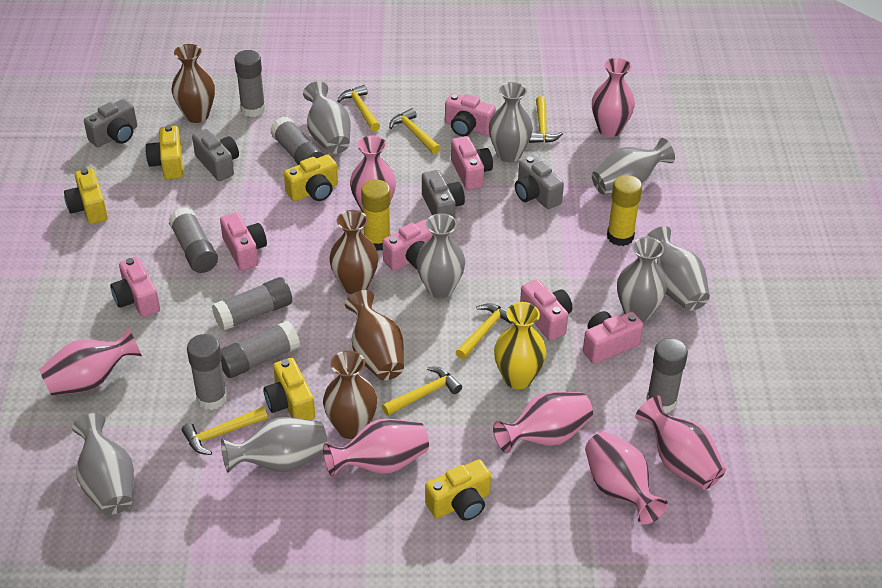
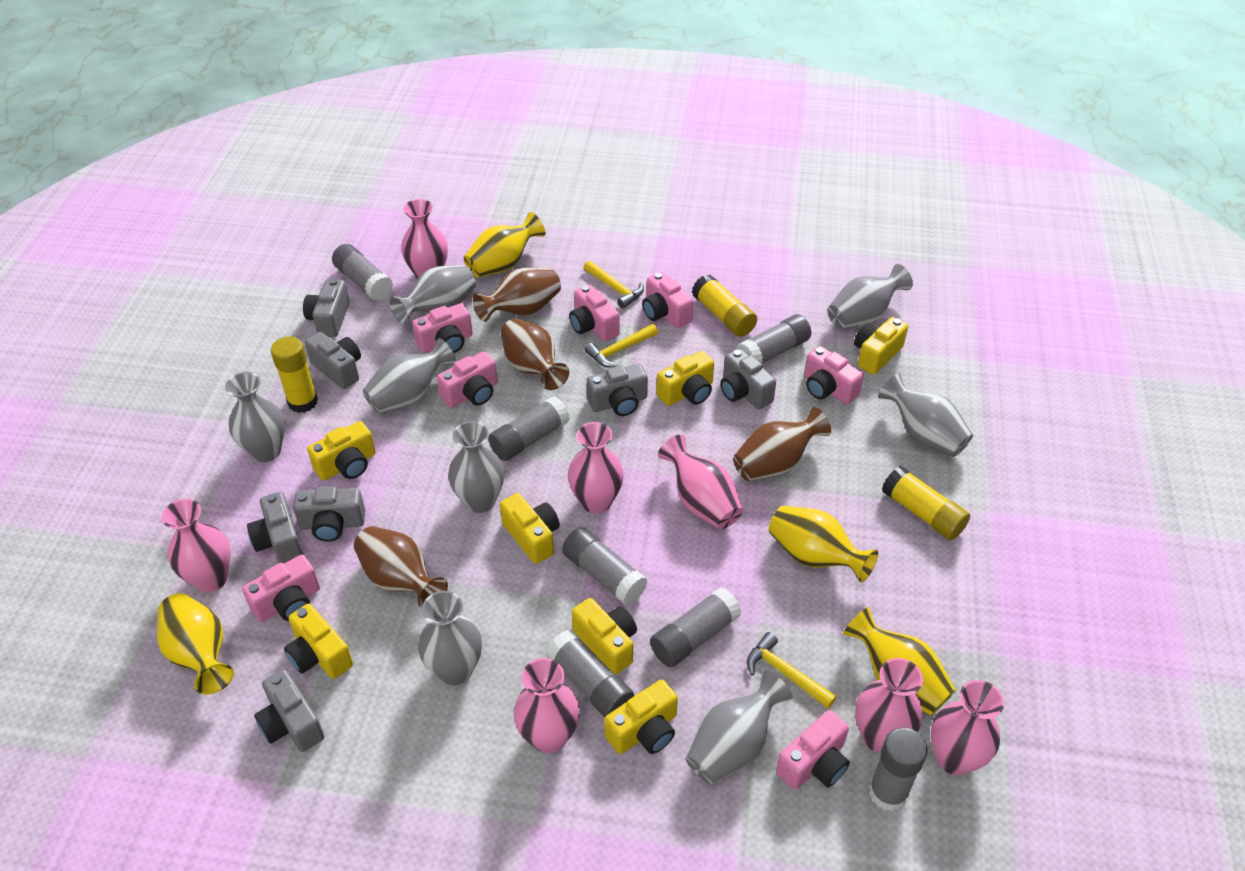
grey camera: [84,99,137,147] [192,129,239,181] [422,170,465,218] [515,156,564,209] = 4 -> [247,492,303,564] [254,669,325,752] [293,487,365,542] [303,279,350,337] [305,332,361,389] [587,364,648,416] [720,348,776,409] = 7
yellow camera: [64,168,108,224] [146,125,183,179] [263,358,315,420] [284,155,338,201] [425,459,491,521] = 5 -> [284,604,353,679] [307,421,376,480] [500,493,560,564] [572,598,637,675] [605,679,678,754] [657,351,714,406] [854,317,908,375] = 7
yellow glue stick: [361,180,391,251] [607,175,642,246] = 2 -> [271,337,318,413] [692,275,757,337] [882,466,970,540] = 3
yellow hammer: [182,407,268,455] [337,85,380,131] [382,367,462,416] [389,108,441,154] [456,303,512,359] [529,96,563,143] = 6 -> [584,261,644,309] [585,324,658,367] [747,632,837,709] = 3
yellow vase: [494,302,546,389] = 1 -> [157,593,234,695] [464,212,545,278] [769,506,878,583] [843,607,956,715] = 4

